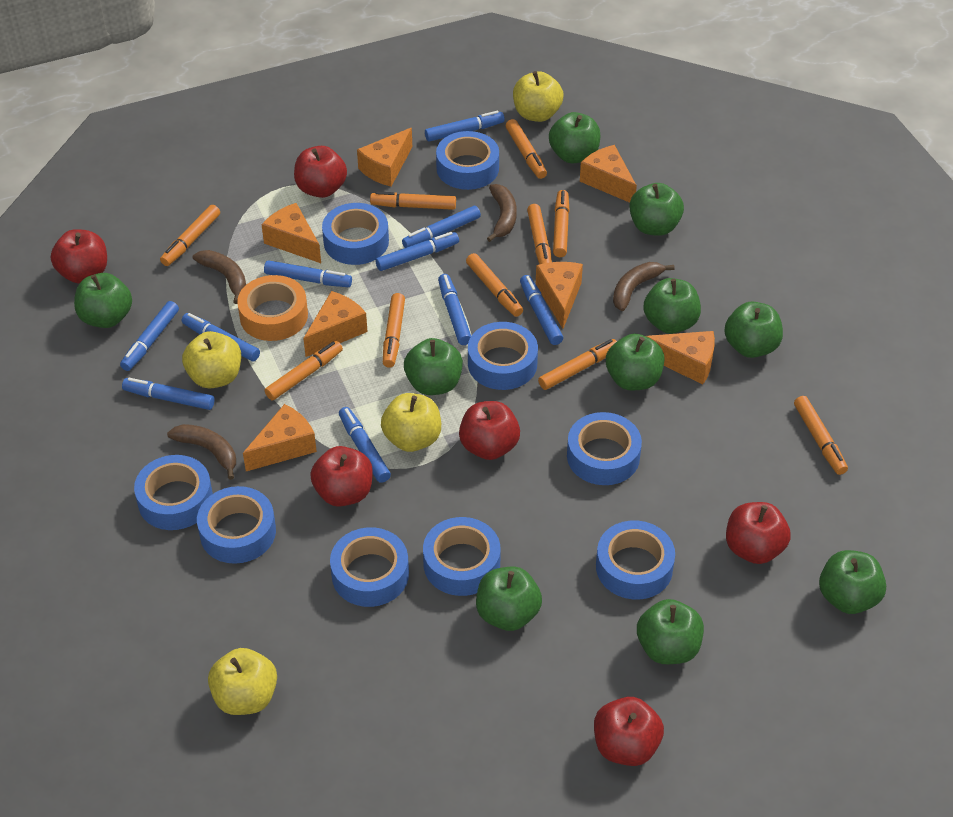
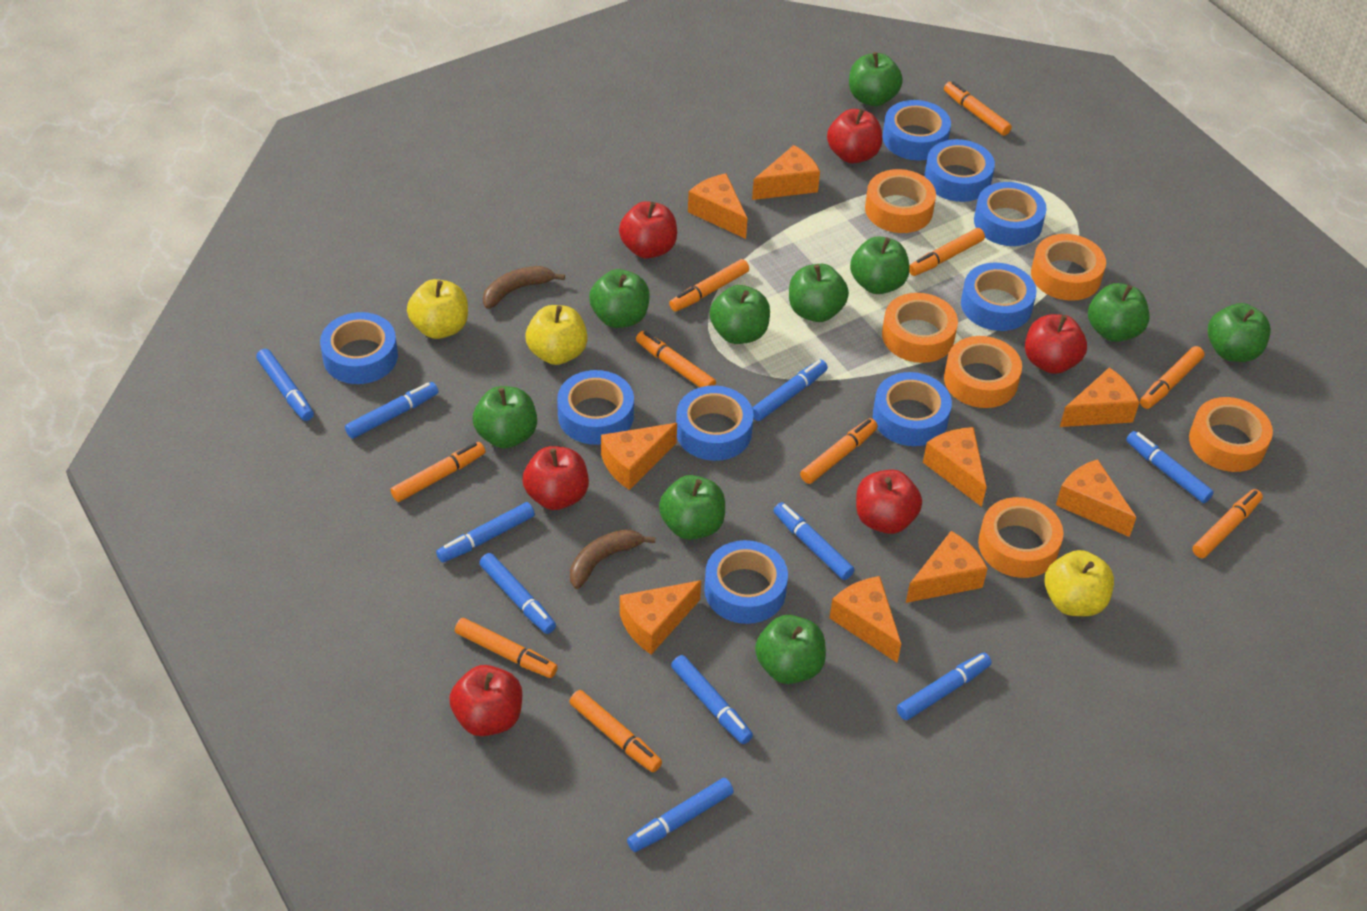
brown banana: [167,424,236,480] [193,250,246,304] [487,184,517,242] [613,262,675,311] = 4 -> [483,266,565,309] [570,529,655,589] = 2
orange cheese: [243,404,317,471] [261,203,321,263] [303,291,367,357] [357,128,412,187] [536,262,583,329] [580,145,637,203] [646,331,715,384] = 7 -> [601,423,677,490] [620,580,701,655] [688,173,748,239] [752,145,820,200] [829,576,901,663] [906,531,988,603] [923,427,987,507] [1056,459,1136,537] [1060,367,1140,427] = 9
orange tape: [237,275,308,341] = 1 -> [865,169,936,233] [882,293,958,363] [944,336,1022,408] [978,497,1064,578] [1031,234,1106,301] [1189,397,1273,472] = 6
yellow apple: [182,331,241,388] [208,648,277,715] [381,393,441,452] [513,71,564,122] = 4 -> [407,279,468,339] [526,305,588,365] [1045,550,1114,616] = 3

